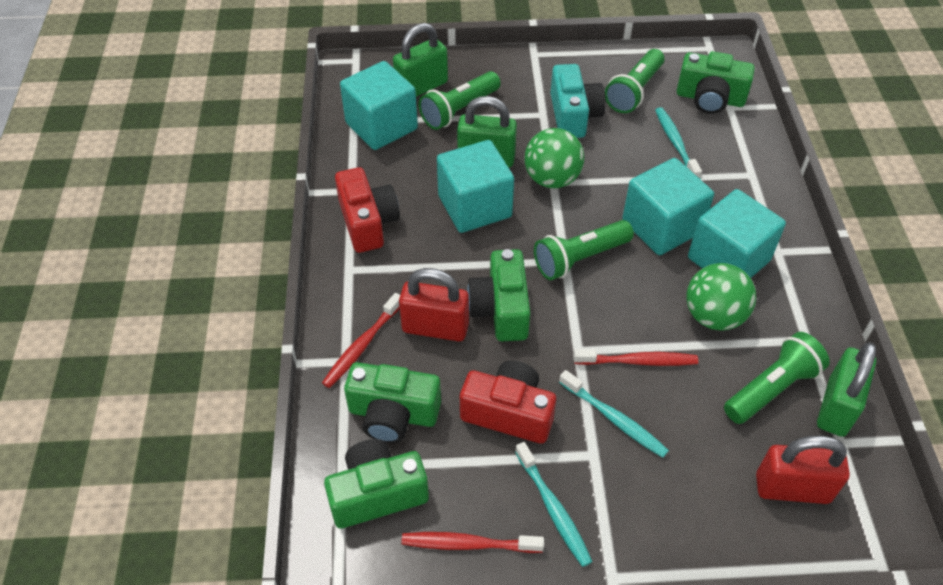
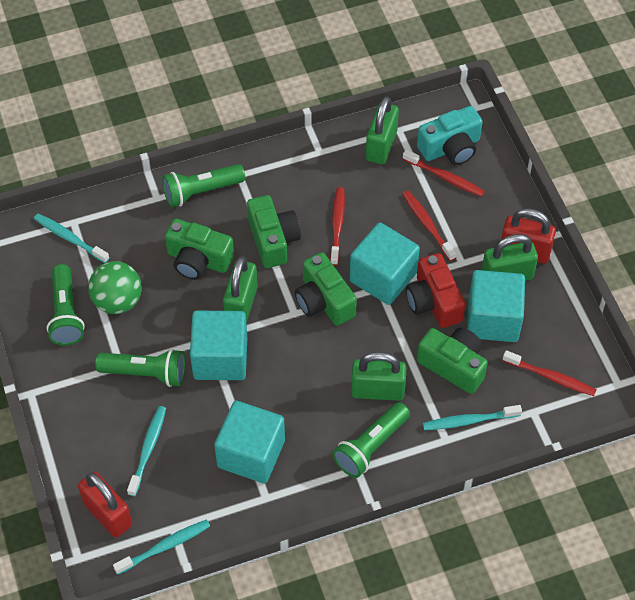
green ball: [524,128,584,188] [686,263,756,331] = 2 -> [88,261,142,314] = 1
green padlock: [393,23,448,97] [457,96,517,168] [817,342,876,437] = 3 -> [223,257,258,322] [351,352,406,401] [366,96,399,164] [482,234,538,281] = 4
red camera: [335,167,400,253] [460,360,556,444] = 2 -> [406,253,465,328] = 1
red toothbrush: [322,293,400,388] [402,532,544,553] [574,349,698,366] = 3 -> [330,187,345,266] [403,149,485,197] [403,191,457,261] [503,350,596,396] = 4
turquoise toothbrush: [515,442,593,567] [559,370,669,458] [655,107,702,179] = 3 -> [34,214,109,263] [113,519,210,574] [127,406,166,496] [423,405,522,430] = 4

